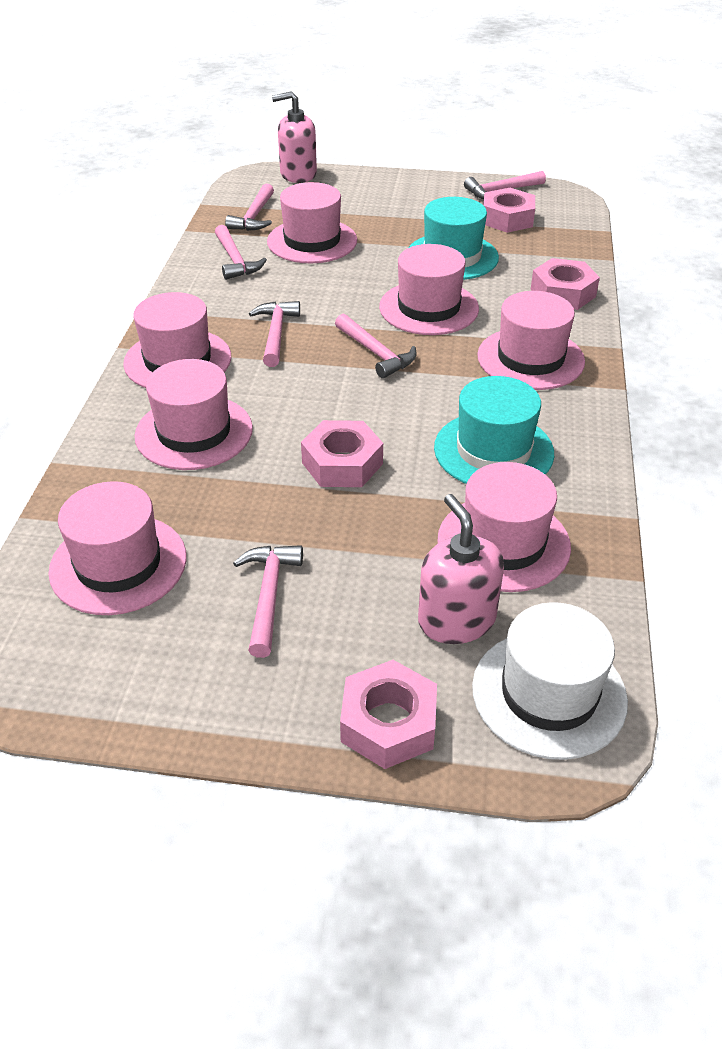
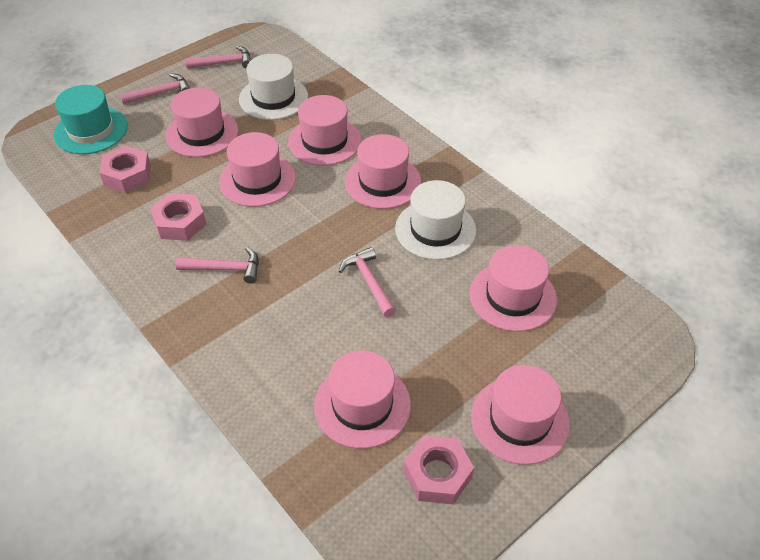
pink hammer: [215,225,267,280] [225,183,274,231] [233,545,303,658] [249,301,300,367] [335,314,416,379] [464,171,546,199] = 6 -> [120,74,190,104] [175,247,259,283] [185,46,251,69] [339,247,396,317] = 4
pink nut: [301,420,383,487] [340,660,437,769] [483,188,535,233] [530,258,600,310] = 4 -> [100,146,151,193] [150,193,207,241] [404,435,474,504] = 3
pink soap dispenser: [272,91,317,183] [418,494,504,644] = 2 -> none = 0
turquoise hat: [409,197,499,280] [434,376,554,484] = 2 -> [54,85,128,154] = 1
white hat: [472,602,628,760] = 1 -> [239,54,308,120] [395,180,476,260] = 2

